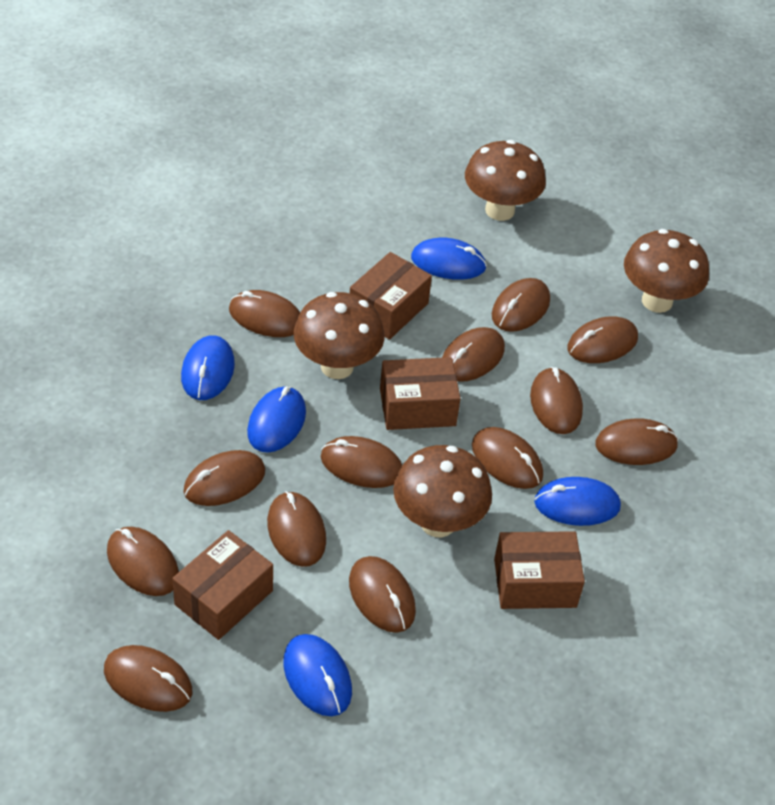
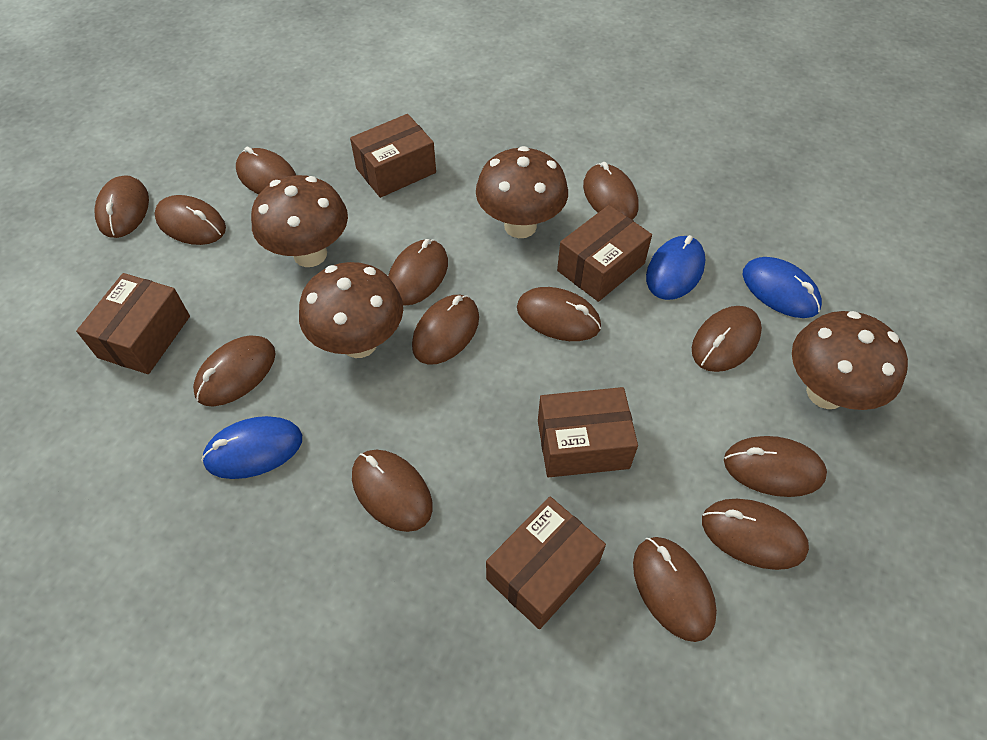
blue mouse: [181,335,235,400] [247,387,306,453] [283,634,352,716] [411,238,487,280] [534,477,621,526] = 5 -> [201,416,302,479] [646,235,705,300] [743,257,822,318] = 3
brown box: [172,530,273,640] [350,252,432,340] [380,357,461,430] [494,531,585,609] = 4 -> [76,273,190,374] [350,114,436,198] [486,497,606,629] [538,387,638,477] [557,205,652,302] = 5

